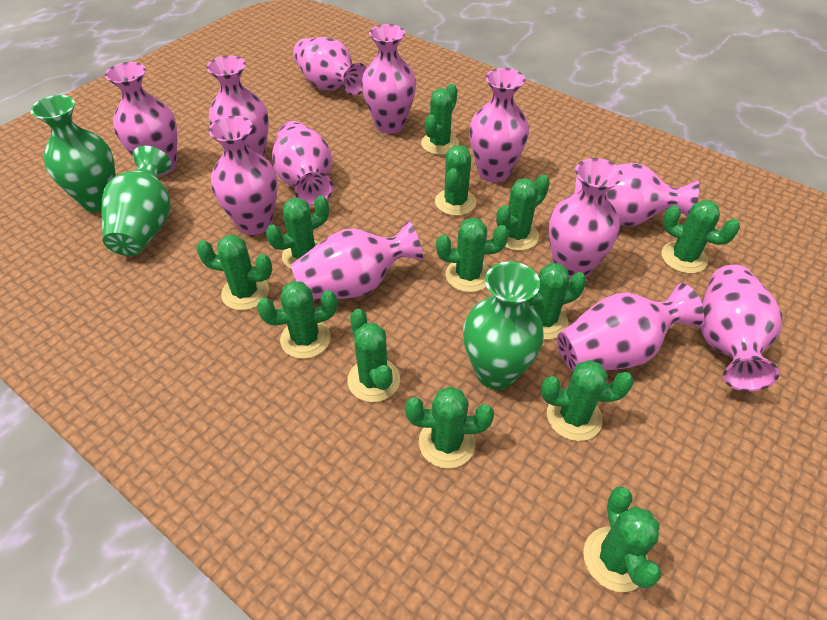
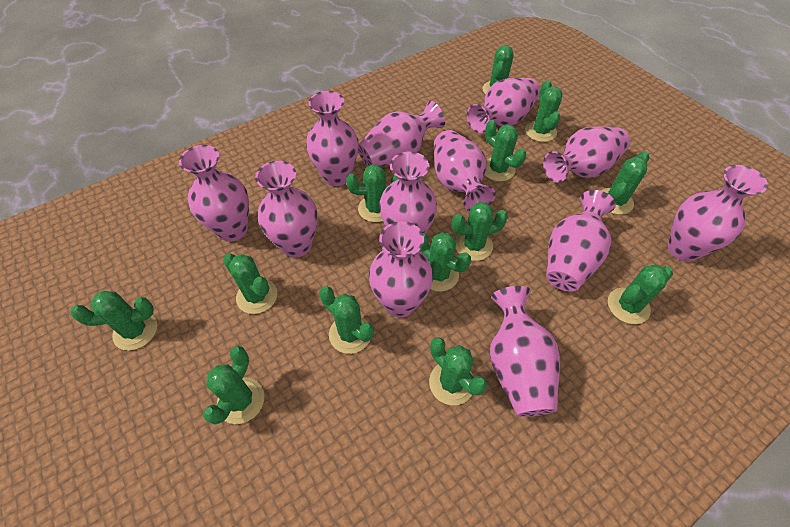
green vase: [31,95,116,212] [101,146,172,256] [463,262,544,390] = 3 -> none = 0

